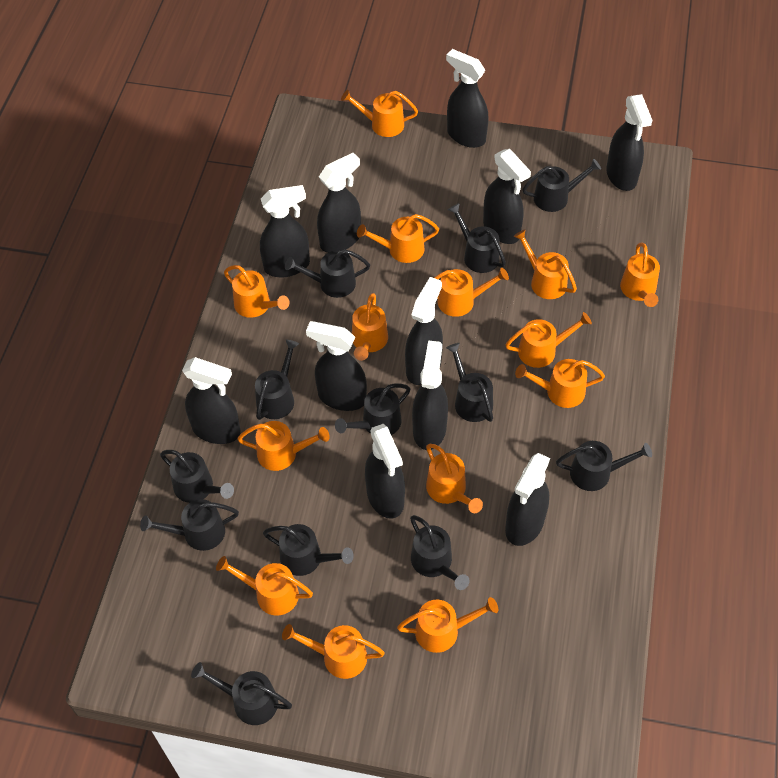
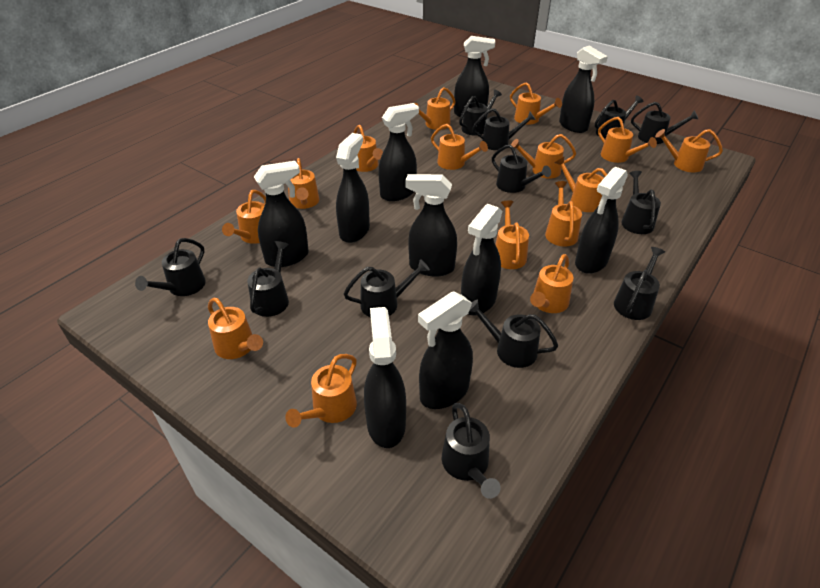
black spray bottle: [182,357,241,444] [260,185,310,278] [306,321,367,411] [317,153,361,253] [365,424,405,519] [405,277,443,385] [412,340,448,450] [446,49,488,148] [483,149,531,244] [505,453,550,546] [606,94,652,191] = 11 -> [254,161,309,267] [336,133,370,243] [364,307,406,448] [378,103,419,201] [405,174,457,277] [418,291,473,409] [454,36,495,117] [461,204,503,316] [559,46,608,133] [575,167,628,274] = 10
orange watering can: [216,556,313,616] [224,265,290,318] [237,421,330,471] [282,624,385,679] [341,90,418,137] [352,293,388,361] [357,214,439,263] [397,597,498,653] [426,444,483,513] [434,268,509,317] [505,312,592,368] [513,229,577,299] [515,359,605,408] [620,243,660,307] = 14 -> [208,298,263,359] [222,190,266,244] [285,354,357,428] [288,158,319,209] [354,125,383,172] [414,87,456,130] [431,124,488,170] [495,200,529,269] [510,82,562,125] [511,134,576,179] [530,254,573,313] [545,181,582,247] [555,156,607,212] [598,117,657,163] [655,129,723,172] = 15

